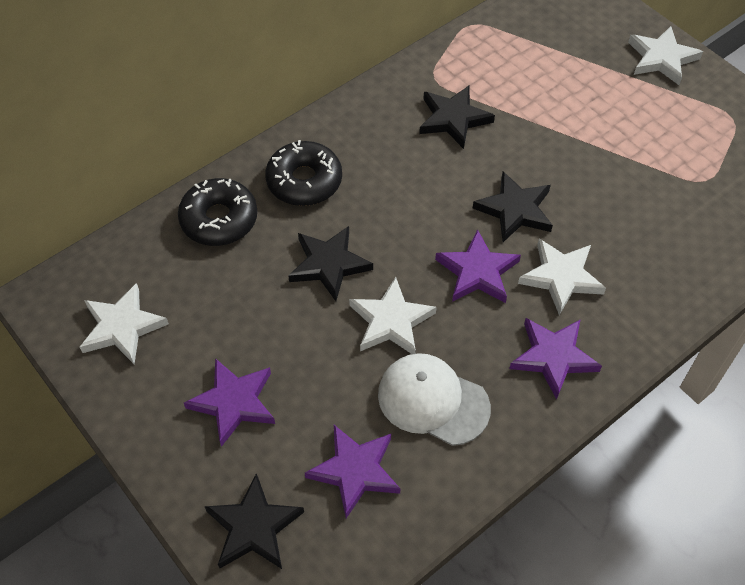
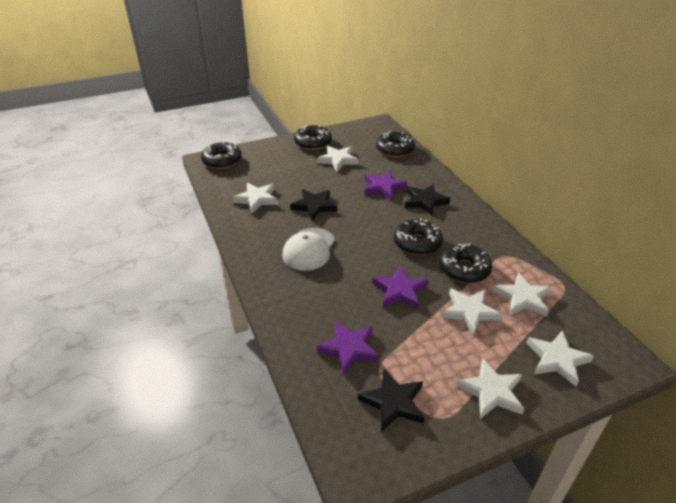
black donut: [178,178,257,246] [265,140,342,206] = 2 -> [201,142,242,169] [294,125,332,150] [376,131,415,157] [394,218,443,256] [440,243,492,283] = 5
black star: [204,473,304,569] [288,226,373,301] [419,85,495,149] [473,171,553,242] = 4 -> [290,189,337,221] [358,369,424,432] [405,184,450,215] = 3
purple star: [184,358,275,447] [305,425,400,518] [435,229,521,303] [509,318,602,400] = 4 -> [317,321,380,375] [365,171,407,201] [373,266,429,309] = 3
white star: [80,283,169,364] [349,277,437,354] [518,239,606,315] [628,26,703,85] = 4 -> [232,183,278,214] [317,146,359,171] [441,288,502,335] [456,358,524,419] [493,272,551,317] [526,330,594,387] = 6

